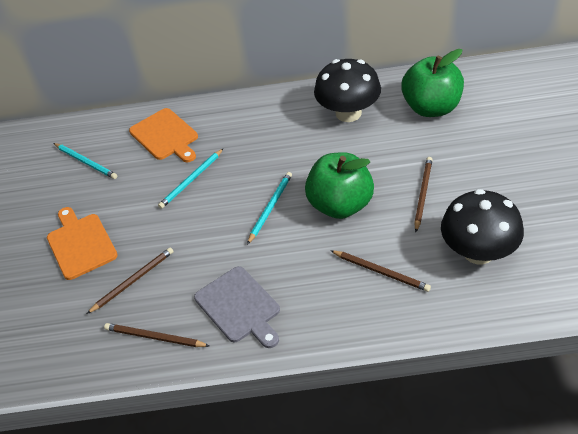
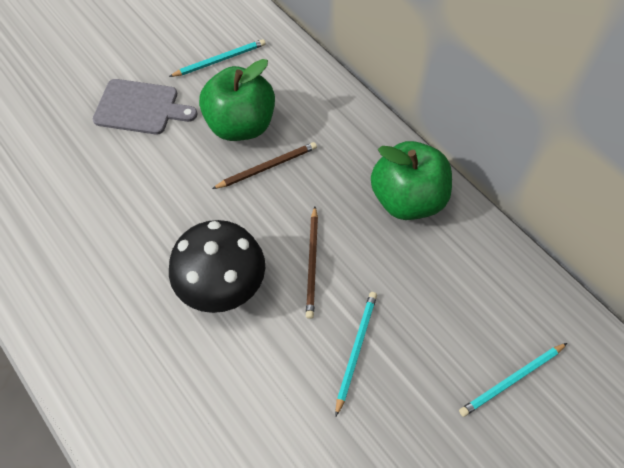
black mushroom: [314,59,381,122] [441,189,524,264] = 2 -> [169,220,265,313] = 1
brown pencil: [87,247,174,314] [104,323,209,347] [330,250,431,292] [414,157,433,232] = 4 -> [212,142,317,189] [306,206,318,319] = 2
orange cutting board: [47,207,118,280] [129,108,198,162] = 2 -> none = 0

